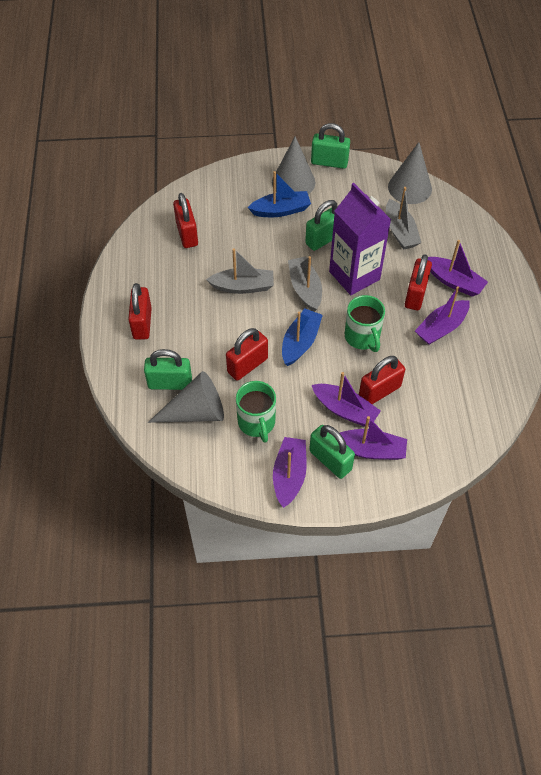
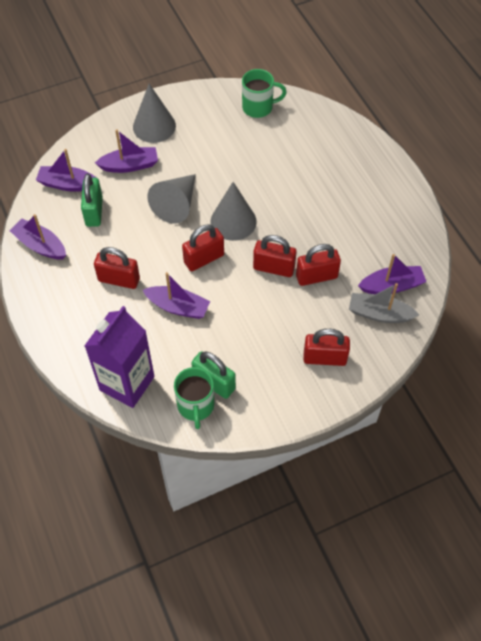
blue boat: [248,171,311,217] [282,309,323,366] = 2 -> none = 0
green padlock: [144,349,192,390] [305,200,338,251] [309,425,355,479] [311,123,350,169] = 4 -> [81,174,103,227] [191,351,236,399] = 2
grey boat: [206,248,274,294] [288,256,322,312] [386,187,421,250] = 3 -> [349,283,419,323] = 1

